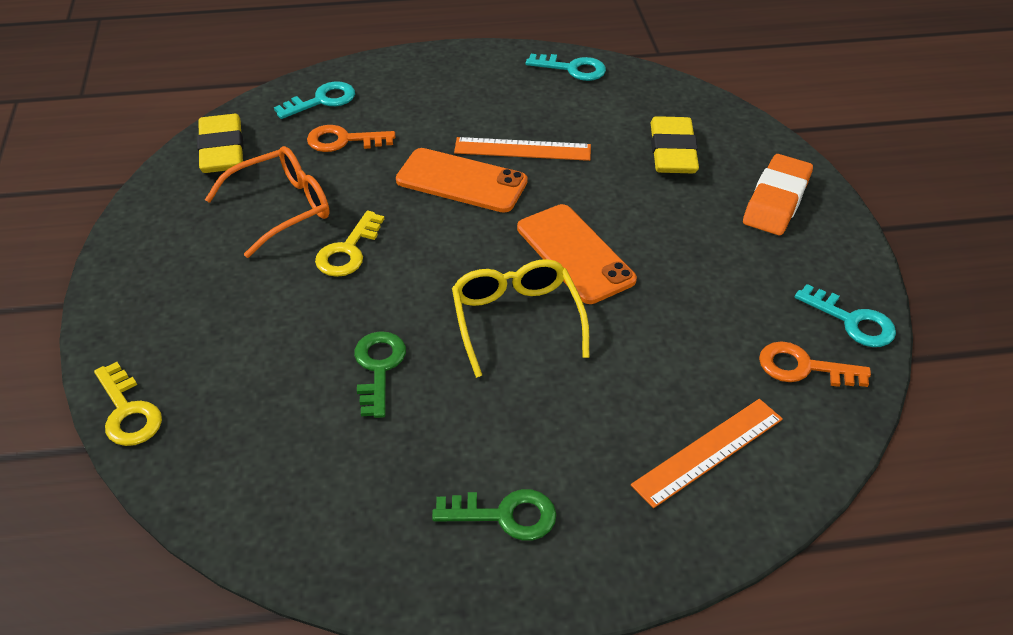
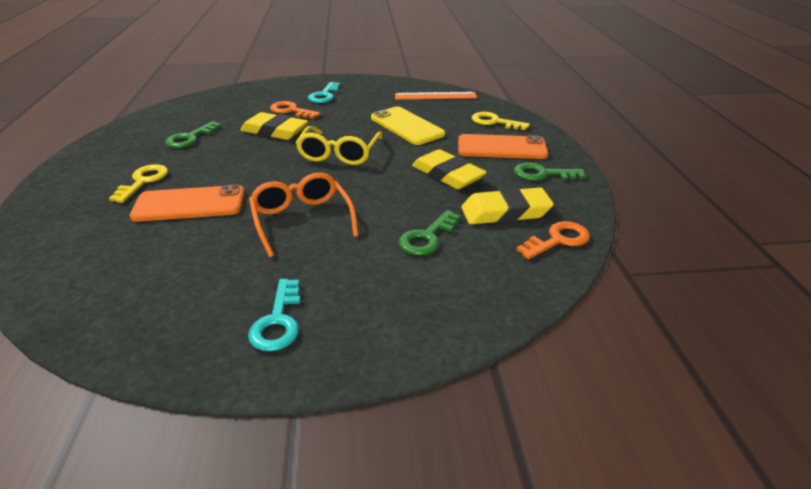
green key: [354,331,406,418] [432,489,557,541] = 2 -> [165,121,221,148] [398,210,461,255] [514,163,585,181] = 3
orange eraser: [743,154,813,235] = 1 -> none = 0
orange ruler: [454,137,591,161] [631,399,783,508] = 2 -> [395,92,477,100] = 1
turquoise key: [274,81,355,119] [526,54,606,81] [795,284,896,347] = 3 -> [248,279,301,352] [308,82,340,103] = 2
yellow eraser: [197,114,244,173] [651,116,699,173] = 2 -> [241,112,308,140] [412,149,487,189] [461,187,554,224] = 3
yellow phone: none = 0 -> [371,107,445,145] = 1

